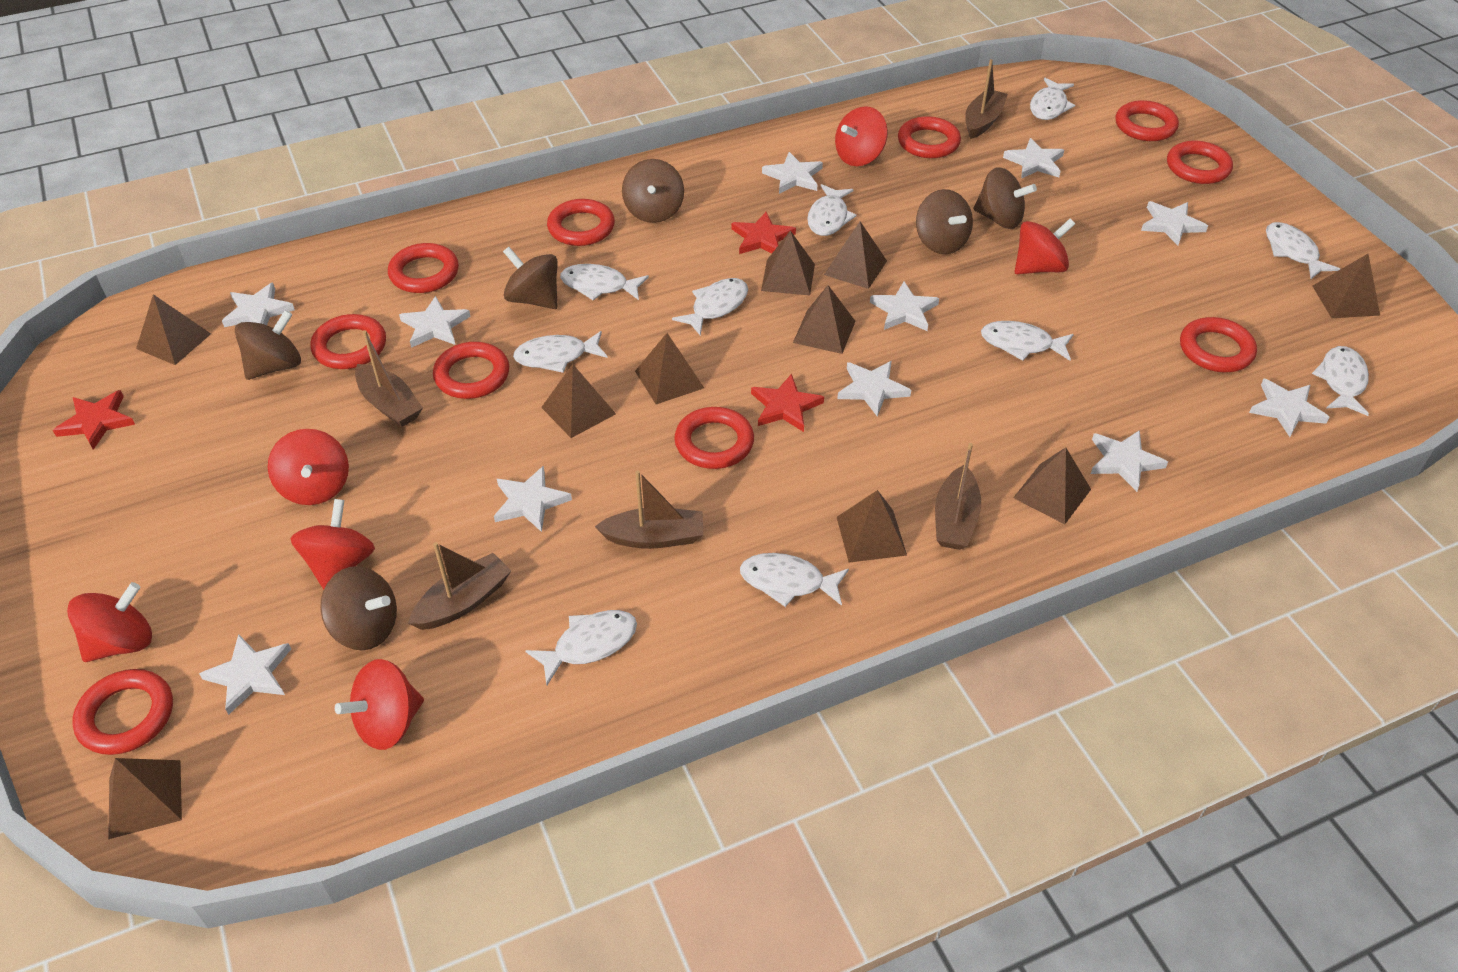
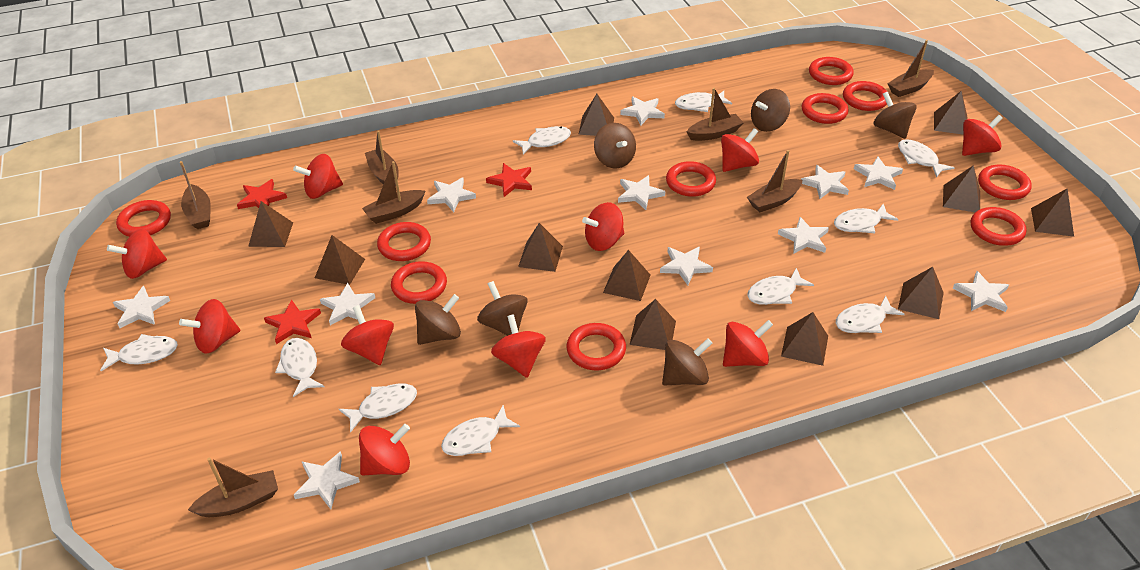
brown boat: [355,330,423,427] [408,542,511,630] [595,470,703,549] [935,443,981,550] [965,59,1008,139] = 5 -> [180,161,211,229] [188,458,278,517] [362,161,425,224] [365,130,399,186] [687,88,744,141] [747,150,802,212] [887,40,934,97] = 7
brown pyramid: [108,758,182,839] [136,294,211,365] [541,364,616,438] [635,333,704,404] [761,231,815,295] [793,285,855,354] [824,221,887,289] [837,490,907,563] [1013,447,1091,524] [1312,254,1380,318] = 10 -> [248,201,293,247] [315,235,365,285] [518,223,563,272] [578,94,614,136] [603,250,651,301] [630,299,676,350] [781,312,828,366] [898,267,944,319] [934,91,968,135] [943,165,980,212] [1031,189,1074,237] = 11
red spinning top: [67,582,152,662] [268,429,349,505] [290,499,375,590] [335,659,424,750] [835,106,888,166] [1015,218,1075,274] = 6 -> [107,229,167,279] [179,299,241,354] [293,154,343,199] [341,305,394,365] [359,424,410,476] [491,314,546,378] [582,202,624,251] [721,128,759,172] [723,320,773,367] [962,115,1003,156] = 10

